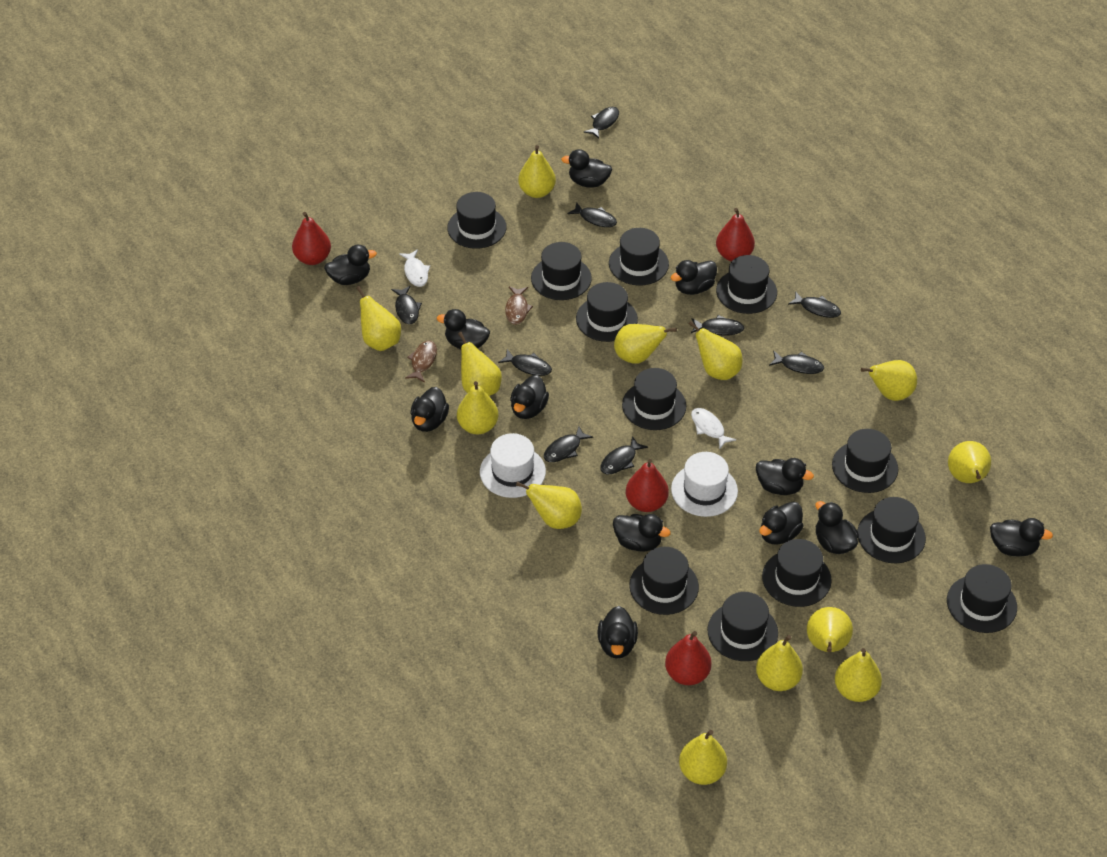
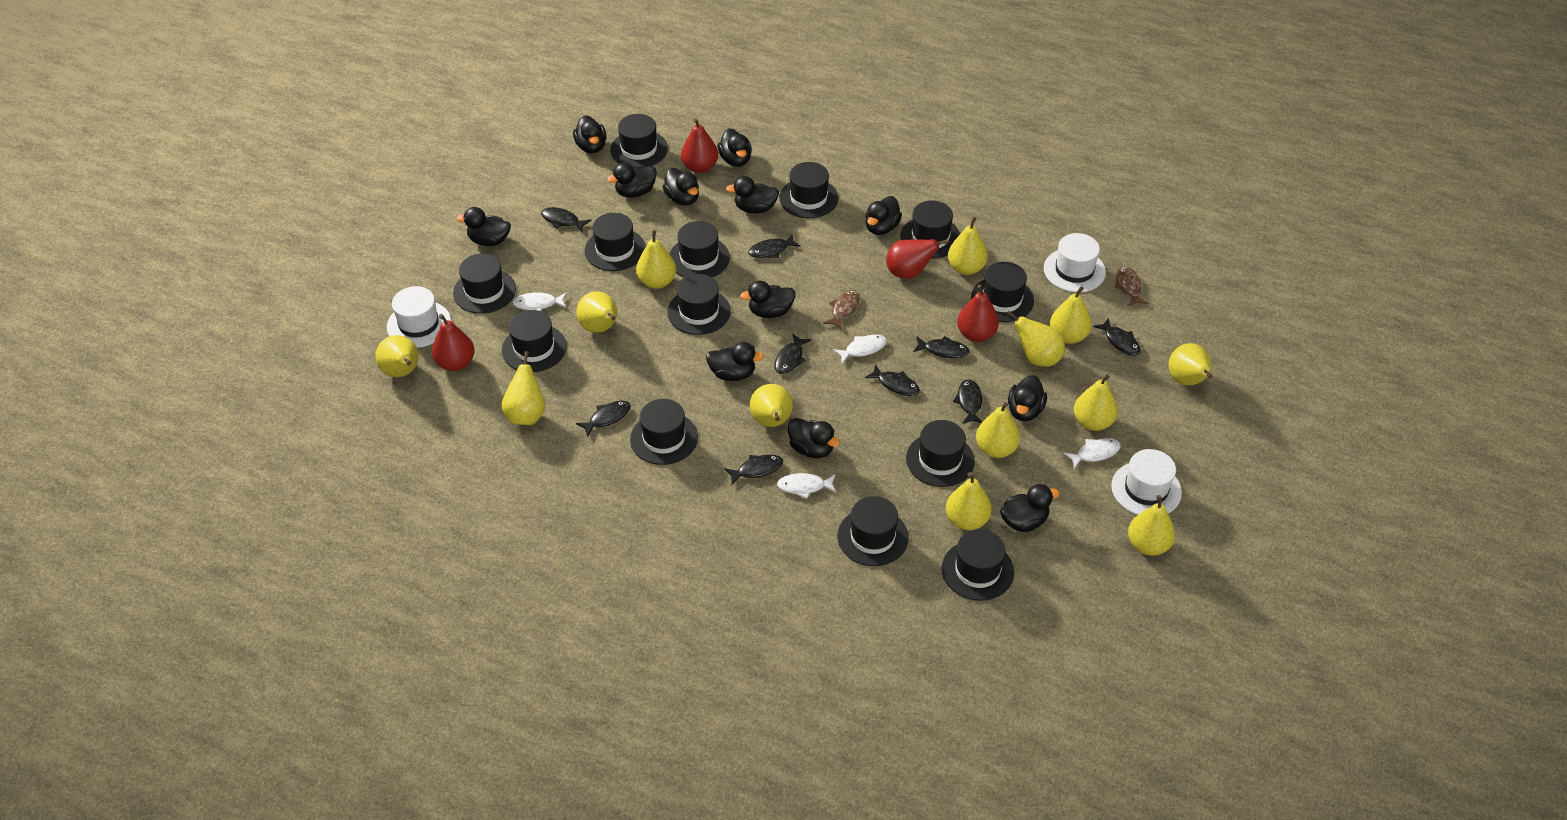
black hat: [447,192,507,249] [531,242,592,300] [576,282,638,342] [609,228,669,285] [622,368,686,430] [629,547,699,615] [707,592,778,661] [716,255,777,314] [762,539,832,607] [832,429,898,493] [857,497,926,563] [947,564,1017,633] = 12 -> [453,253,516,314] [502,310,567,372] [585,213,646,271] [610,114,668,168] [630,399,698,465] [667,274,731,335] [669,221,730,278] [779,162,838,218] [837,496,909,566] [900,201,960,259] [906,420,975,487] [942,529,1014,601] [971,262,1034,322] = 13
white fish: [399,249,430,287] [691,408,736,450] = 2 -> [512,292,567,311] [777,473,837,499] [833,335,887,364] [1063,438,1121,469] = 4
white hat: [480,433,546,498] [671,452,738,517] = 2 -> [387,286,451,348] [1044,233,1106,292] [1111,449,1182,515] = 3

